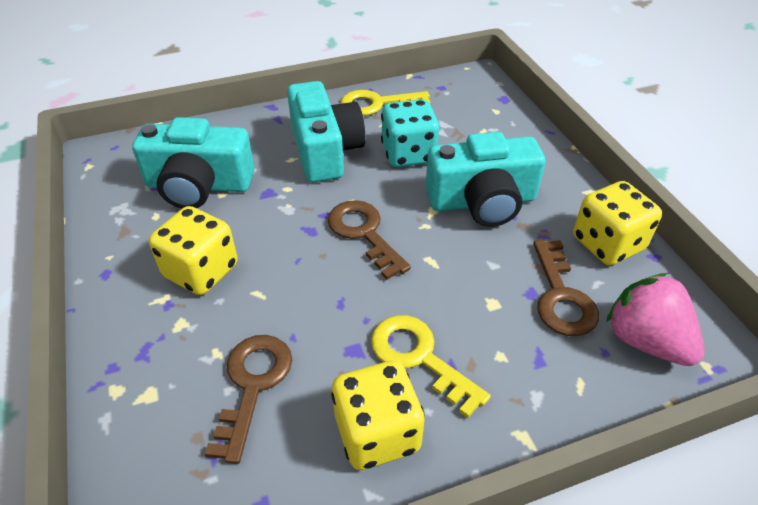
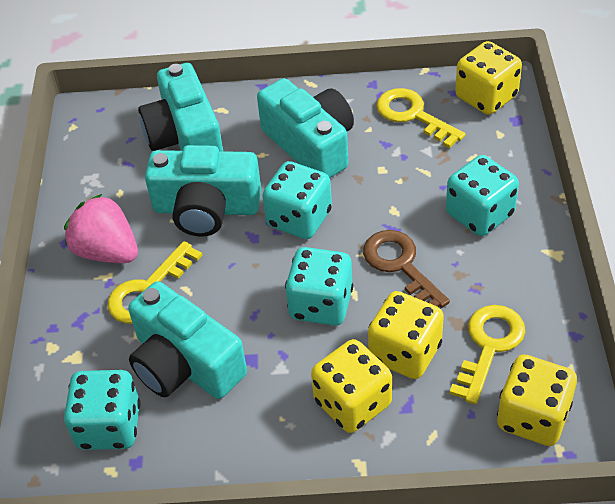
brown key: [205,335,292,464] [328,200,411,280] [533,240,599,336] = 3 -> [363,230,450,308] = 1
turquoise camera: [132,117,255,209] [287,81,365,182] [426,132,546,227] = 3 -> [128,281,247,399] [138,63,223,151] [145,145,261,237] [257,78,354,178] = 4
turquoise dice: [381,99,439,167] = 1 -> [64,370,140,450] [262,161,332,239] [285,247,353,326] [446,155,519,236] = 4
yellow dice: [149,206,238,295] [331,360,425,470] [573,181,662,266] = 3 -> [311,339,392,433] [368,291,444,379] [455,41,522,115] [497,354,577,446] = 4
yellow key: [341,90,431,116] [371,315,491,418] = 2 -> [108,241,203,324] [376,88,466,148] [449,305,525,404] = 3

